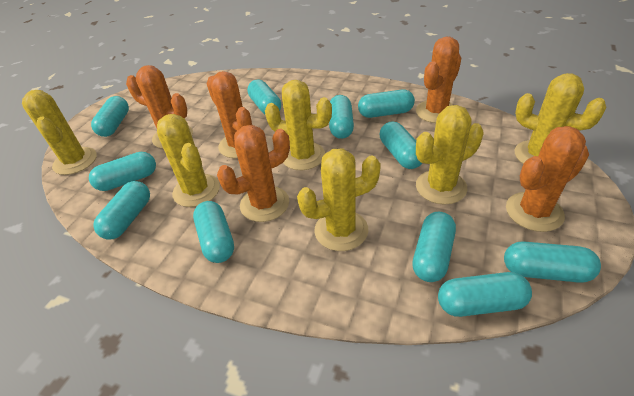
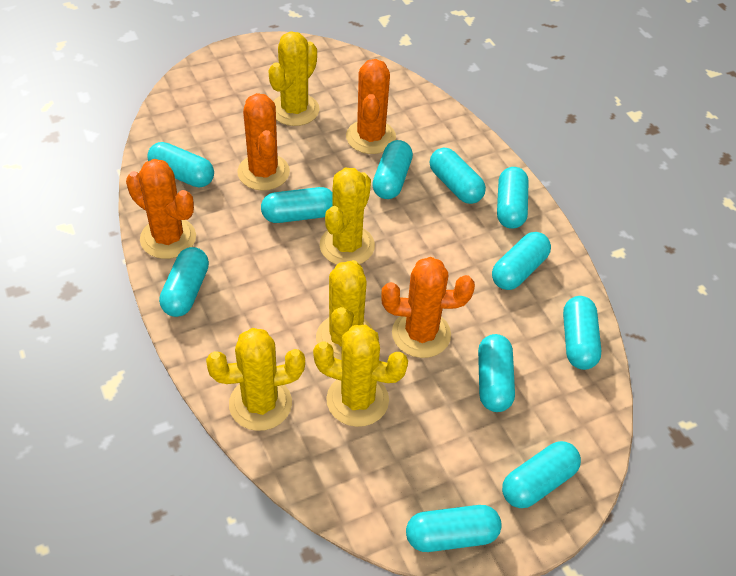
orange cactus: [126,65,193,149] [206,71,252,158] [217,125,290,222] [416,36,461,123] [506,126,589,232] = 5 -> [126,159,196,259] [237,93,290,191] [346,59,396,154] [381,257,475,358] = 4
yellow cactus: [22,90,97,175] [157,114,220,207] [265,80,332,171] [297,149,381,251] [416,105,484,205] [515,73,606,164] = 6 -> [206,328,305,431] [269,31,320,126] [313,325,408,427] [316,260,374,360] [320,168,375,265] = 5

